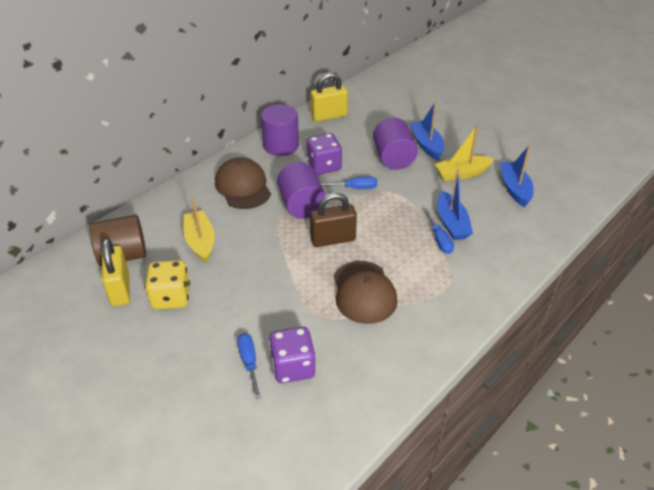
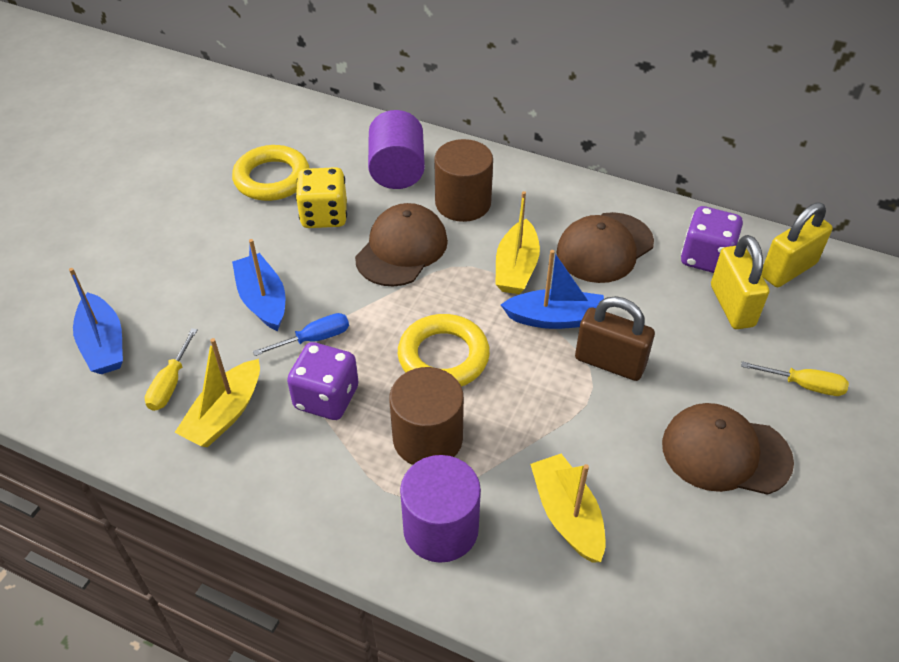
blue screwdriver: [238,333,261,399] [320,177,377,189] [424,209,454,254] = 3 -> [253,313,349,356] = 1
brown cap: [215,158,271,209] [334,261,398,324] = 2 -> [355,203,448,287] [556,212,654,283] [662,403,794,495] = 3
brown cylinder: [90,215,146,266] = 1 -> [389,367,464,465] [434,139,493,222] = 2
purple cylinder: [261,104,299,156] [277,162,326,219] [373,117,418,170] = 3 -> [368,110,425,189] [400,455,481,563] = 2
yellow boat: [183,198,215,262] [435,125,494,181] = 2 -> [174,338,260,447] [495,191,540,294] [530,454,606,562] = 3
yellow ring: none = 0 -> [232,145,309,201] [398,314,490,387] = 2
yellow screwdriver: none = 0 -> [145,328,198,411] [741,361,849,396] = 2

